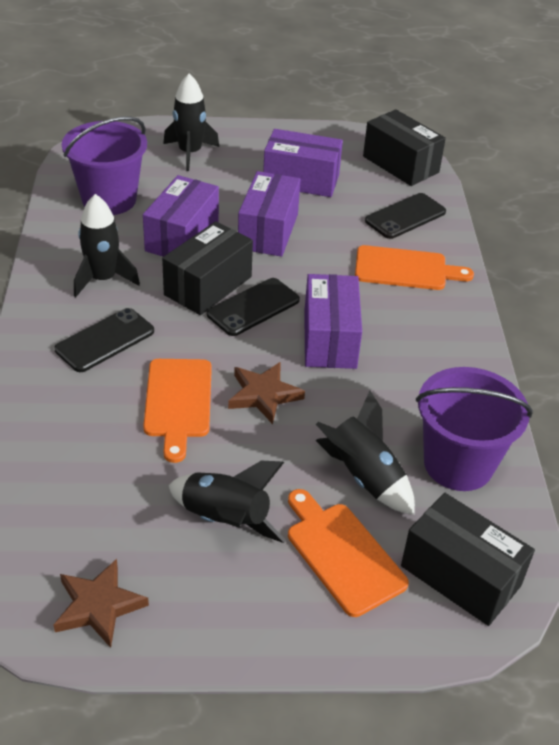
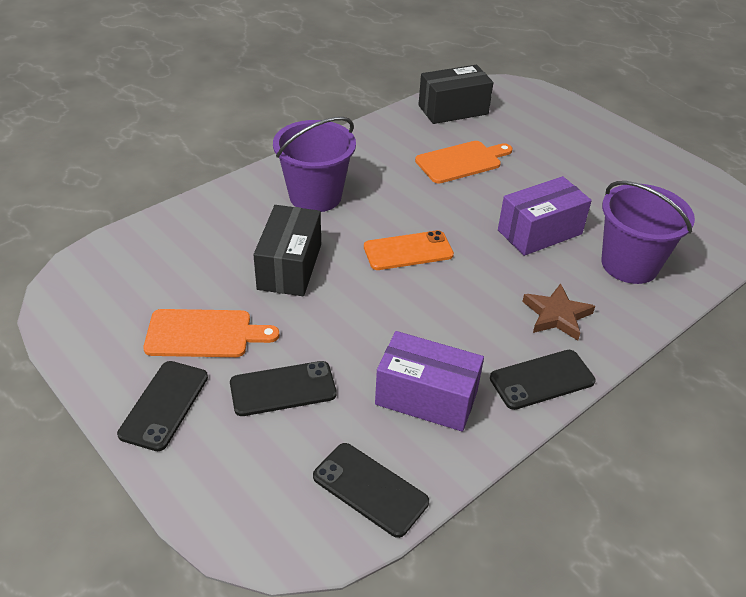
black box: [162,221,253,315] [363,109,446,186] [401,493,535,626] = 3 -> [253,205,321,296] [418,65,493,124] = 2
black phone: [54,308,154,372] [207,278,300,336] [365,193,446,239] = 3 -> [117,361,208,451] [230,361,337,416] [313,443,429,538] [490,350,595,410] = 4
black rocket: [74,194,140,297] [163,74,219,171] [168,461,286,543] [316,391,415,515] = 4 -> none = 0
brown star: [53,559,149,648] [228,362,305,424] = 2 -> [522,283,595,341] = 1
orange cutting board: [143,359,212,463] [288,489,409,617] [355,245,474,290] = 3 -> [143,309,279,357] [415,141,512,184] = 2
orange phone: none = 0 -> [364,230,454,270] = 1
purple box: [143,175,219,257] [238,171,301,257] [263,129,343,197] [304,274,362,369] = 4 -> [375,331,484,432] [498,176,592,256] = 2

